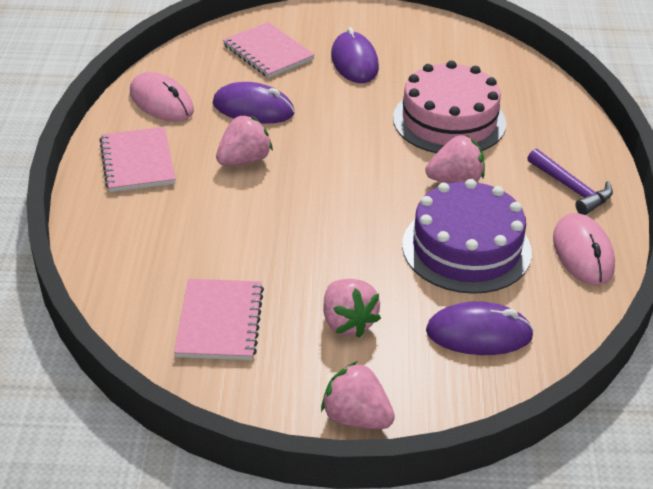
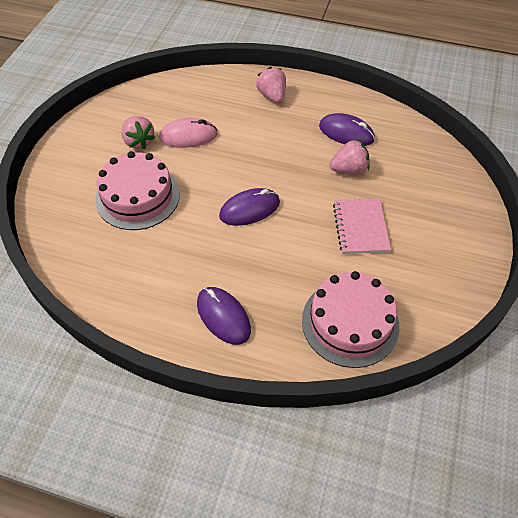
pink cake: [393,61,506,153] = 1 -> [96,151,180,230] [302,271,399,368] = 2
pink mouse: [130,72,194,122] [553,213,615,285] = 2 -> [159,118,218,148] = 1
pink notebook: [99,127,176,192] [174,279,264,360] [223,22,315,78] = 3 -> [333,199,391,254] = 1
pink strawberry: [216,115,273,166] [321,361,395,429] [323,279,381,338] [425,135,485,183] = 4 -> [121,116,155,149] [256,67,286,103] [329,139,370,174] = 3
purple cake: [402,179,532,294] = 1 -> none = 0
purple hammer: [527,149,613,215] = 1 -> none = 0

